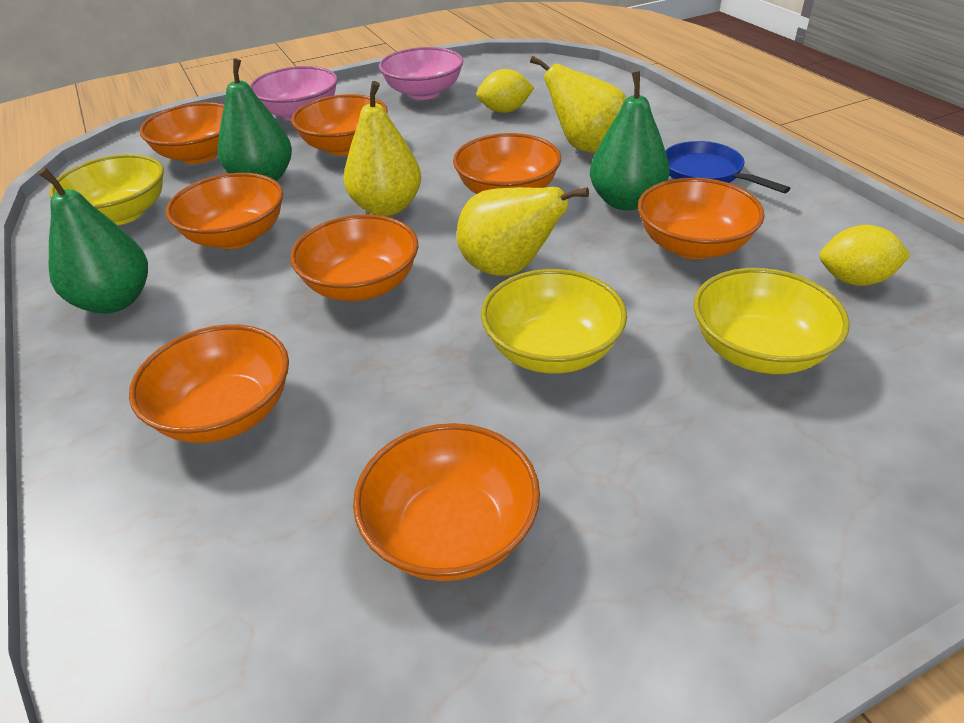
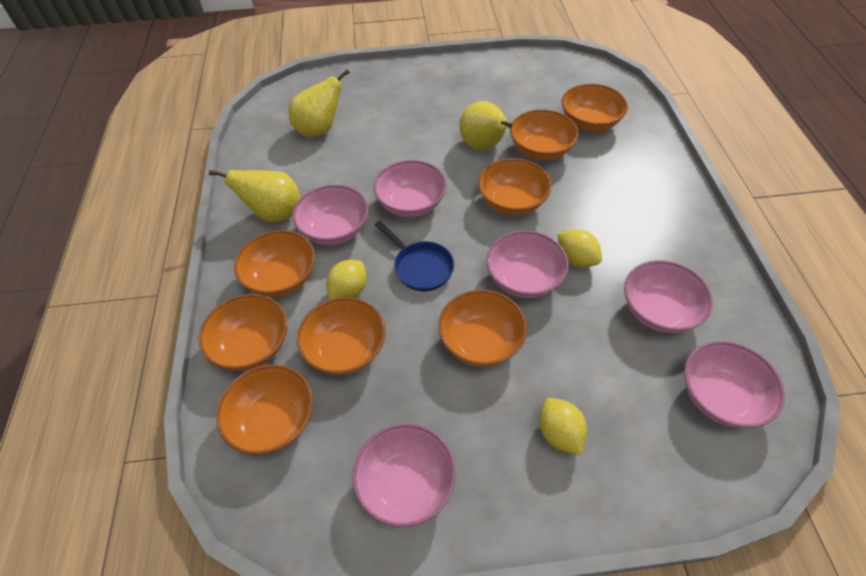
green pear: [38,167,148,313] [218,58,292,181] [590,71,670,210] = 3 -> none = 0
pink bowl: [250,66,338,121] [379,47,463,100] = 2 -> [292,185,368,245] [352,423,456,527] [373,160,447,217] [486,231,569,298] [624,260,713,333] [684,341,785,428] = 6
yellow bowl: [49,154,164,225] [481,269,627,374] [694,268,850,374] = 3 -> none = 0
yellow lemon: [476,69,534,113] [819,225,911,286] = 2 -> [326,260,367,300] [539,398,587,456] [558,229,602,268] = 3

